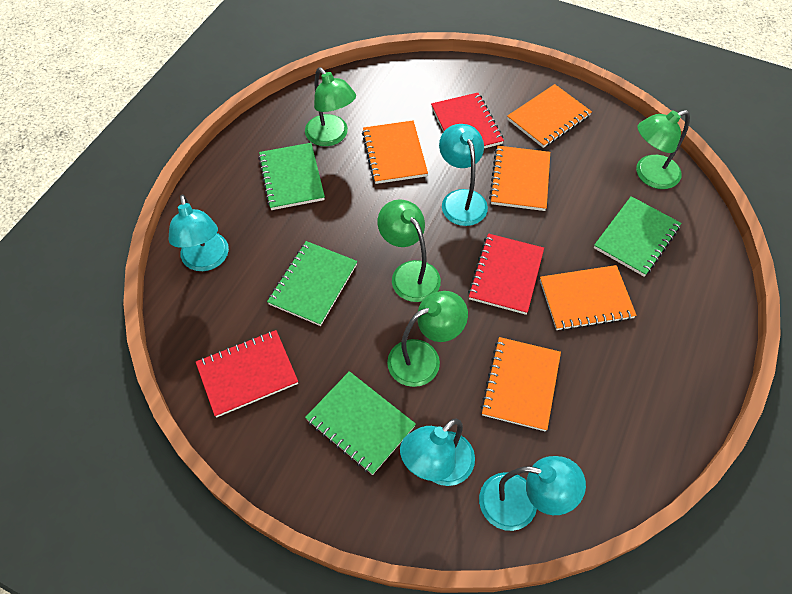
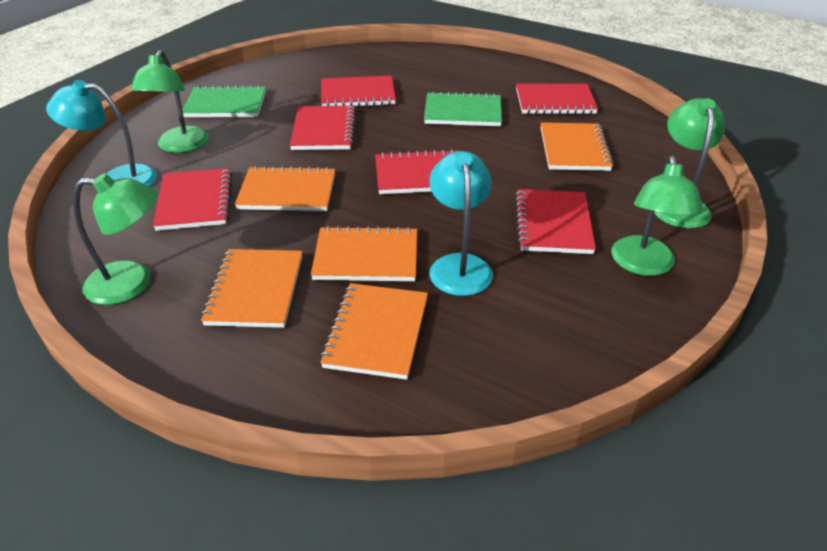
green notebook: [258,143,325,210] [267,241,357,326] [305,371,416,475] [594,196,681,277] = 4 -> [182,85,266,117] [424,91,502,126] = 2
red notebook: [196,330,298,418] [431,93,504,148] [468,233,544,315] = 3 -> [153,168,232,231] [290,106,356,150] [321,76,396,107] [375,149,457,194] [515,189,596,254] [516,84,598,114] = 6
turquoise lamp: [168,195,229,271] [400,419,475,486] [439,124,488,226] [479,456,586,531] = 4 -> [46,80,157,187] [429,151,493,296] = 2

